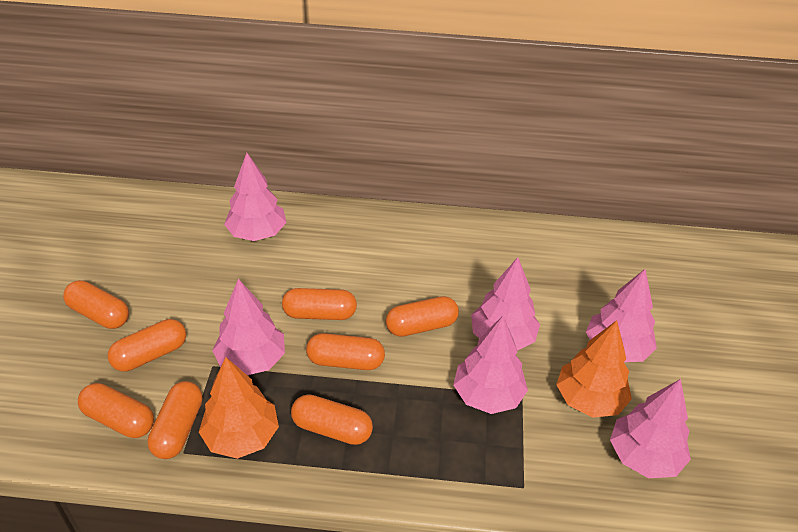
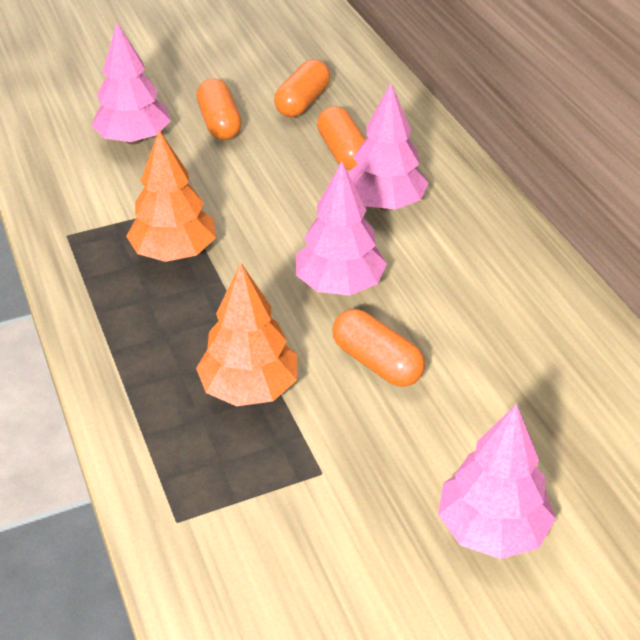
orange capsule: [63,280,129,329] [78,383,154,438] [108,319,186,371] [148,381,202,459] [282,288,357,320] [291,394,373,445] [306,333,385,370] [386,296,459,337] = 8 -> [197,79,242,140] [274,60,330,117] [317,106,366,170] [333,309,425,387] = 4
pink tree: [212,279,285,375] [224,153,287,241] [453,316,528,414] [471,257,540,350] [586,269,657,362] [610,379,691,478] = 6 -> [91,23,171,144] [296,161,387,295] [348,84,428,210] [438,404,556,559] = 4

